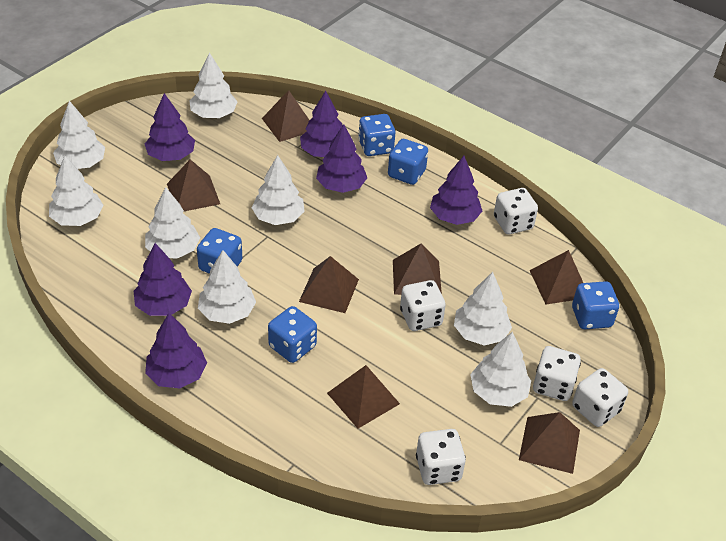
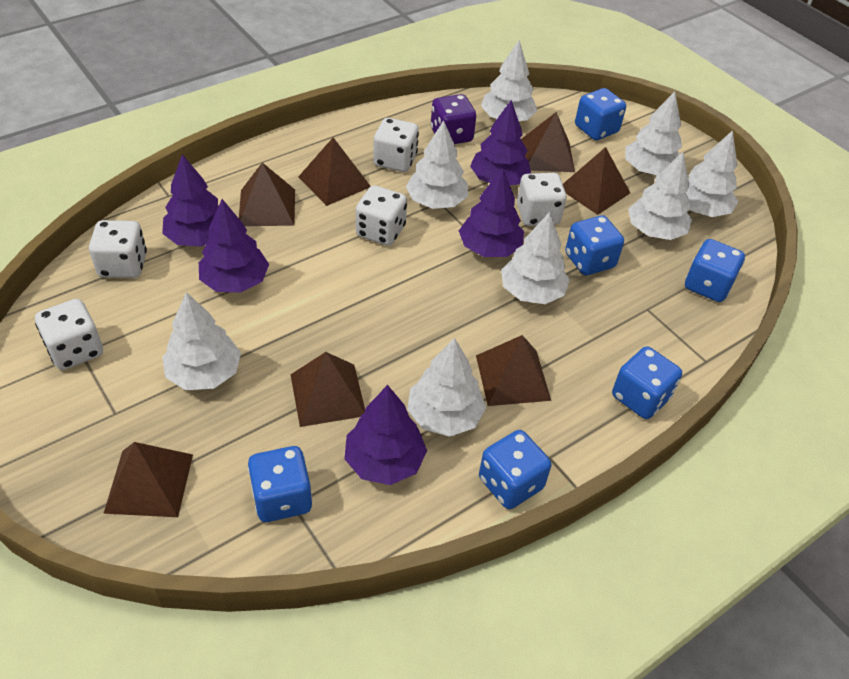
blue dice: [197,228,242,274] [268,306,317,363] [358,114,395,156] [388,139,428,185] [572,281,619,329] = 5 -> [248,446,312,522] [479,430,551,509] [565,215,624,276] [575,88,626,140] [612,346,682,419] [685,239,745,302] = 6
purple dice: none = 0 -> [431,94,476,144] = 1
purple tree: [134,243,192,316] [145,93,195,161] [145,313,207,388] [300,91,343,157] [316,124,367,193] [430,156,482,225] = 6 -> [162,154,218,246] [199,199,269,292] [344,385,427,485] [459,167,524,257] [470,100,531,185] = 5

